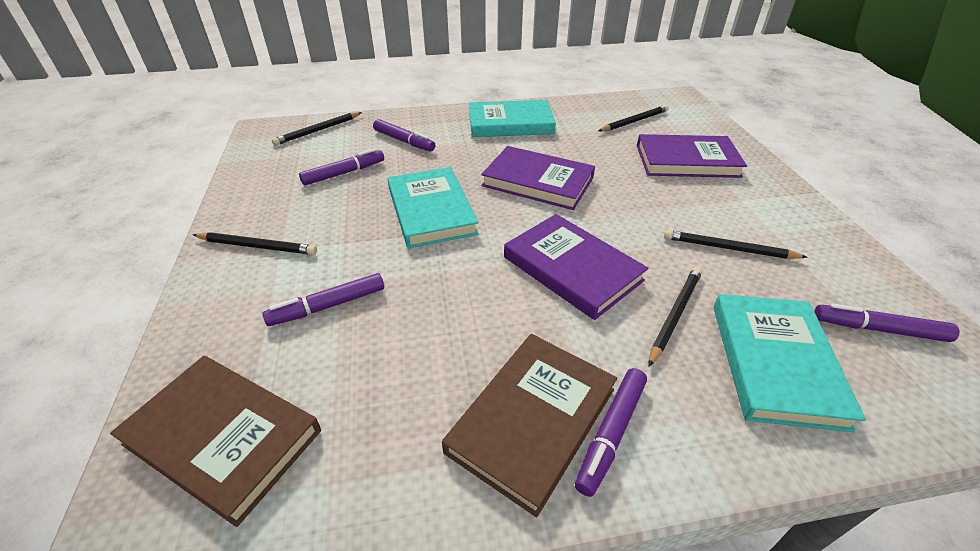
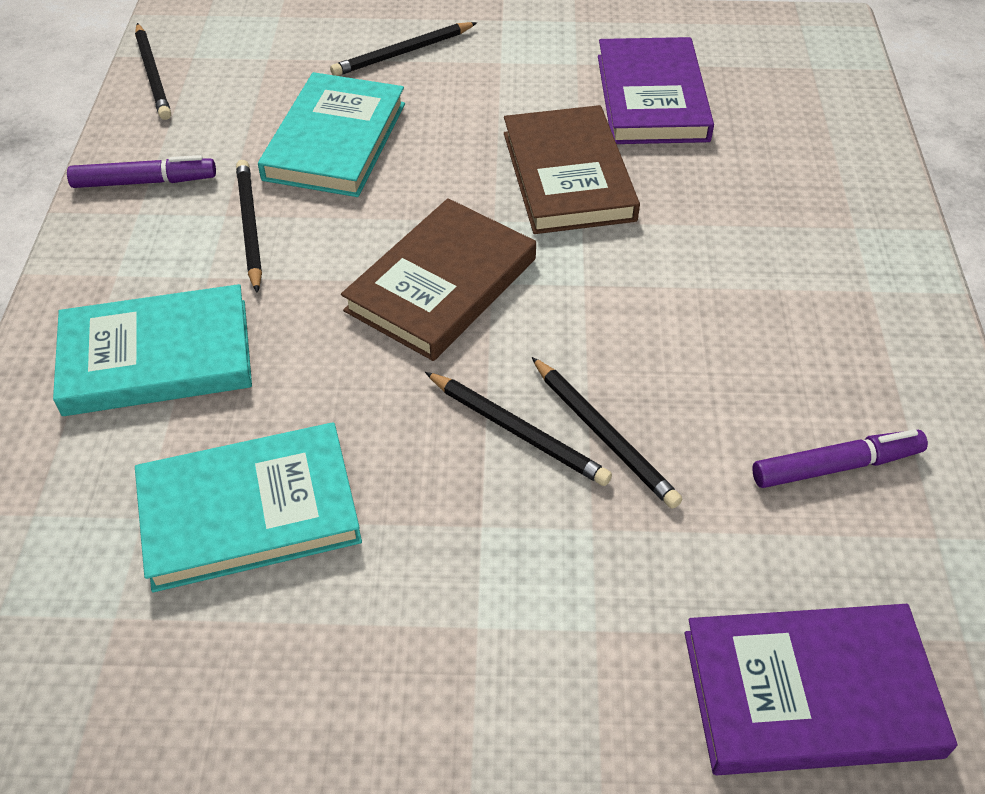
purple book: [481,146,595,210] [504,214,648,320] [637,134,747,178] = 3 -> [598,37,714,144] [685,604,957,775] = 2
purple marker: [262,273,384,326] [299,148,384,185] [373,119,435,152] [575,368,647,497] [814,303,959,342] = 5 -> [67,155,216,188] [752,429,928,488] = 2

